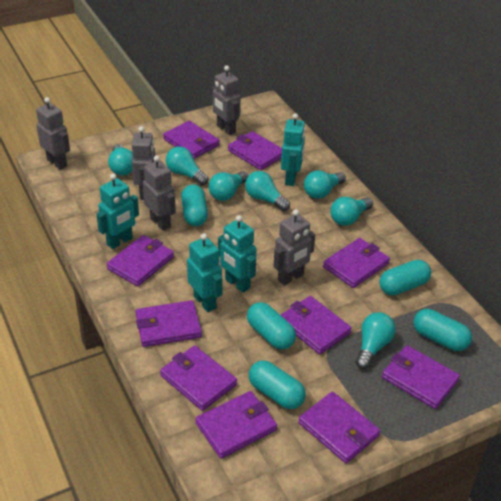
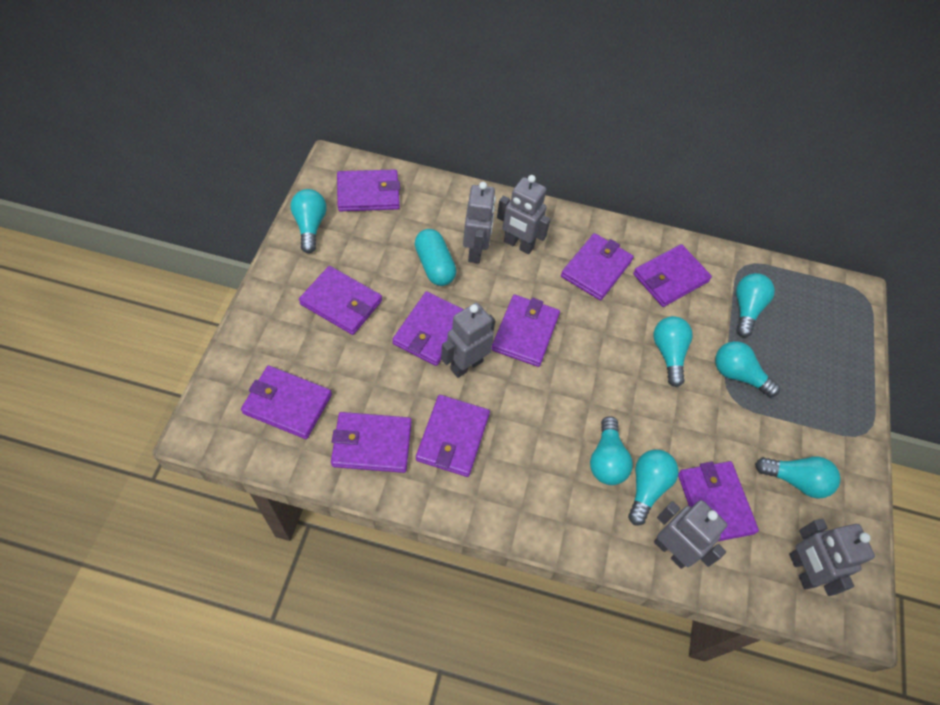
turquoise capsule: [181,184,208,226] [247,302,296,350] [249,361,306,409] [379,260,431,295] [414,309,472,351] = 5 -> [415,229,456,286] = 1
turquoise robot: [96,174,139,249] [187,233,223,312] [218,215,257,293] [281,113,305,186] = 4 -> none = 0

